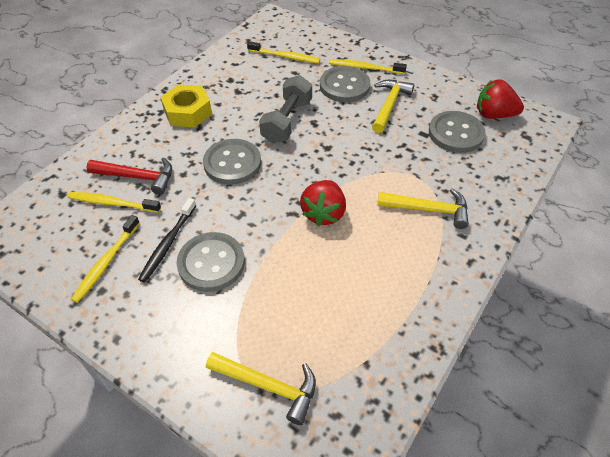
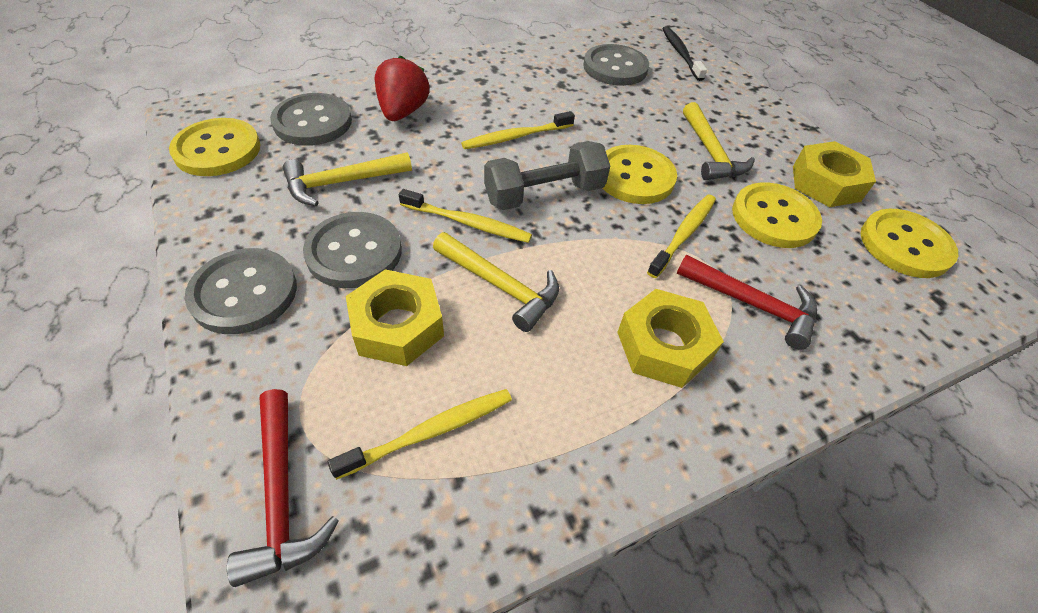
red hammer: [86,157,172,195] = 1 -> [227,389,339,587] [676,255,817,349] = 2
red strawberry: [300,180,346,226] [477,79,524,119] = 2 -> [375,55,429,121] = 1
yellow button: none = 0 -> [169,118,260,176] [602,145,677,204] [732,183,822,248] [861,209,958,278] = 4
yellow nut: [161,84,212,128] = 1 -> [346,269,444,366] [617,289,724,388] [793,141,876,207] = 3

